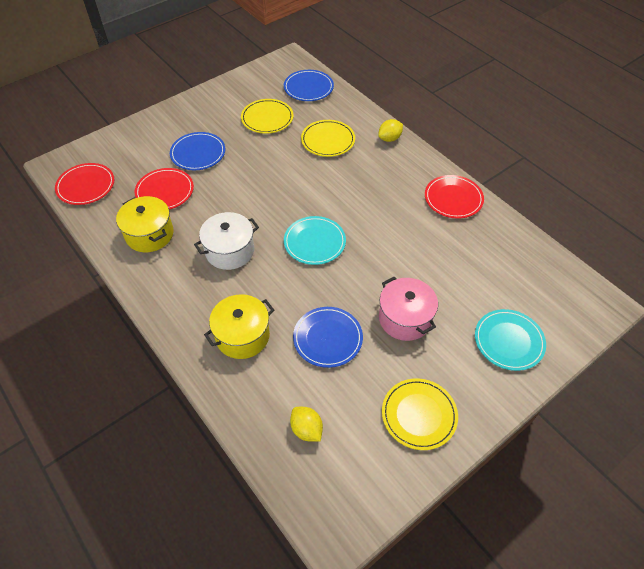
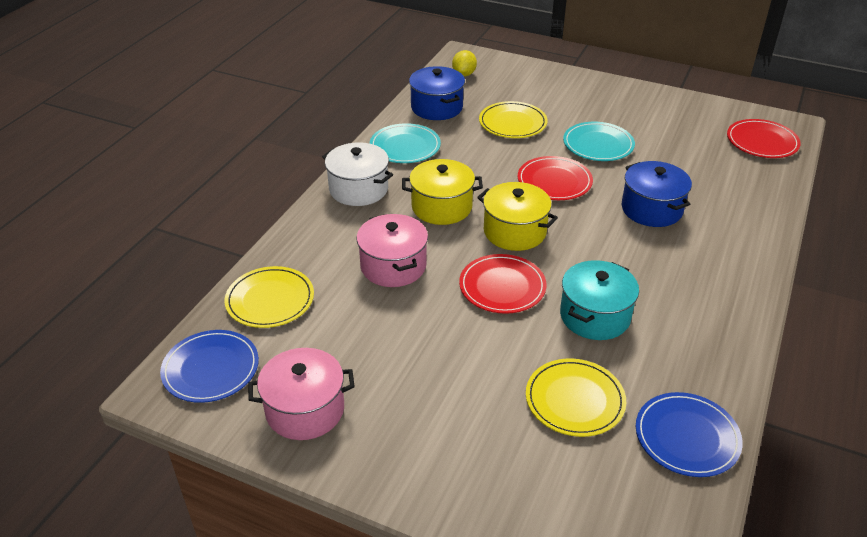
blue plate: [170,132,225,170] [284,70,334,101] [293,307,363,368] = 3 -> [160,330,259,403] [636,392,743,477] = 2
blue pot: none = 0 -> [409,66,465,120] [622,161,692,227] = 2
pink pot: [379,277,438,341] = 1 -> [248,348,355,440] [357,214,428,287] = 2
turquoise pot: none = 0 -> [560,260,639,340] = 1
yellow lemon: [290,407,323,442] [378,119,403,142] = 2 -> [452,50,477,76] = 1

